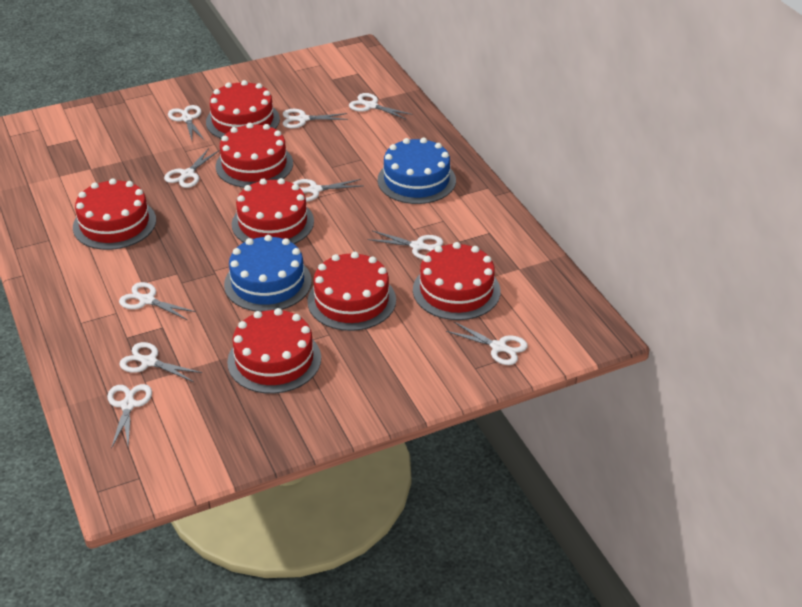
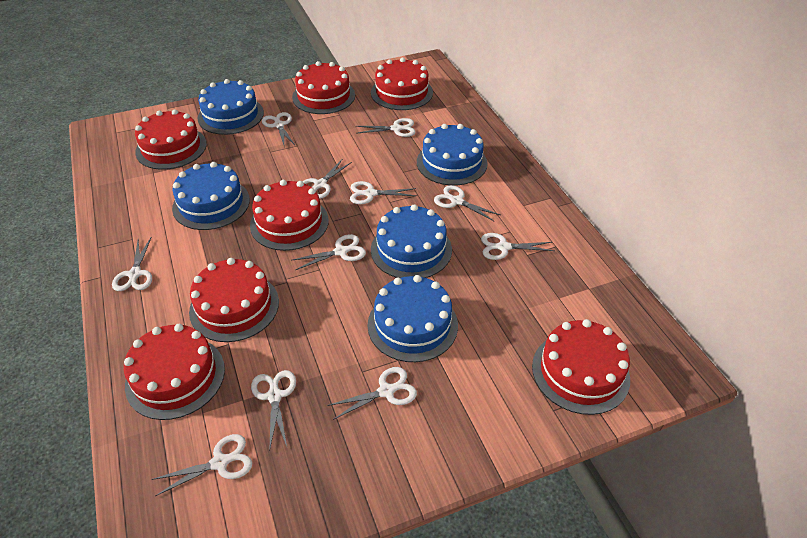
blue cake: [224,235,312,312] [377,137,456,204] = 2 -> [172,162,250,230] [198,79,264,135] [368,275,458,362] [371,204,452,278] [417,124,488,186] = 5
white scissors: [107,384,152,449] [119,282,196,320] [119,342,202,382] [164,148,219,188] [168,105,205,141] [283,109,348,128] [293,179,362,202] [349,93,413,120] [367,230,443,259] [446,321,528,365] = 10 -> [112,238,152,291] [151,434,252,496] [251,370,296,451] [262,112,296,146] [292,234,366,270] [302,160,352,199] [327,367,417,420] [350,181,416,204] [356,118,415,137] [434,185,500,222] [481,233,554,260] = 11

